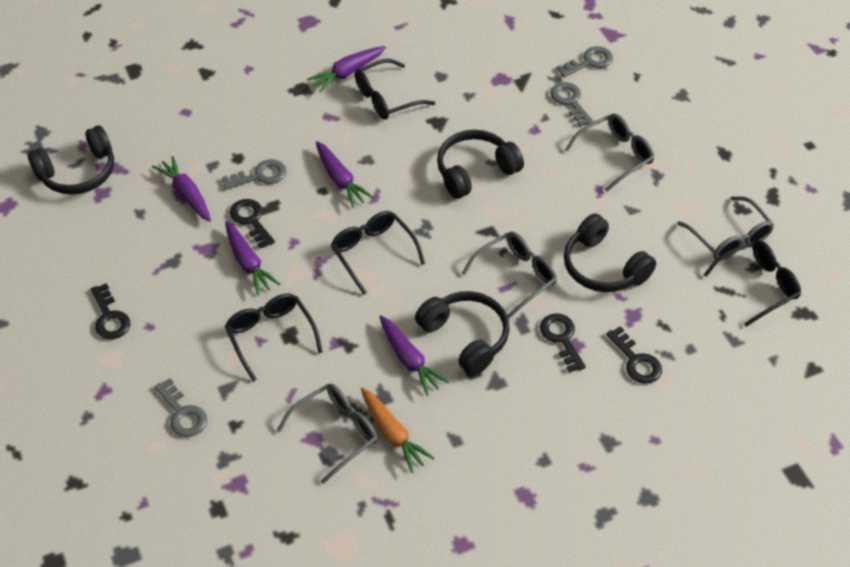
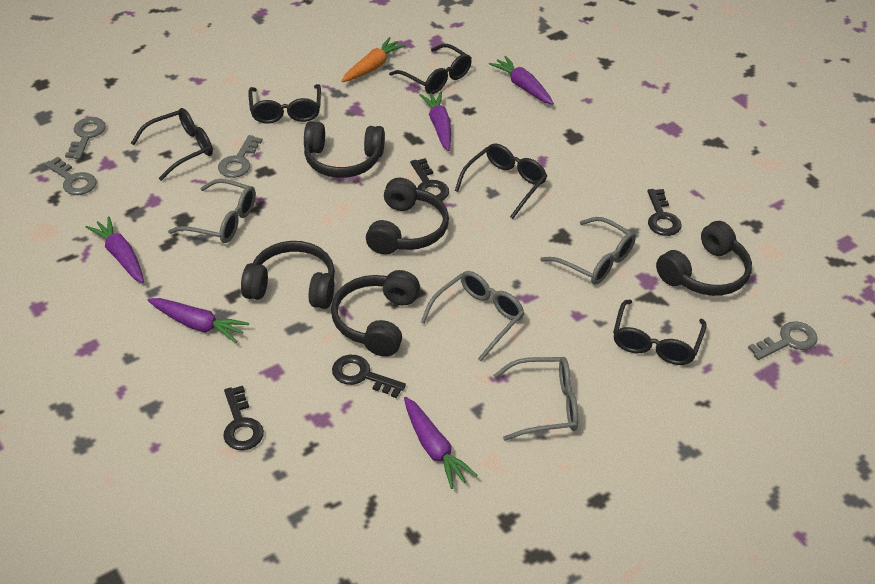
black glasses: [225,293,323,382] [331,211,425,295] [355,59,435,120] [703,240,801,327] = 4 -> [131,108,213,181] [248,84,321,124] [389,44,472,94] [455,144,547,219] [613,300,707,365] = 5
black headphones: [28,126,114,195] [415,291,510,376] [437,130,524,199] [564,213,656,292] = 4 -> [241,241,335,309] [304,121,385,178] [331,270,420,357] [366,178,449,255] [656,221,752,296] = 5

